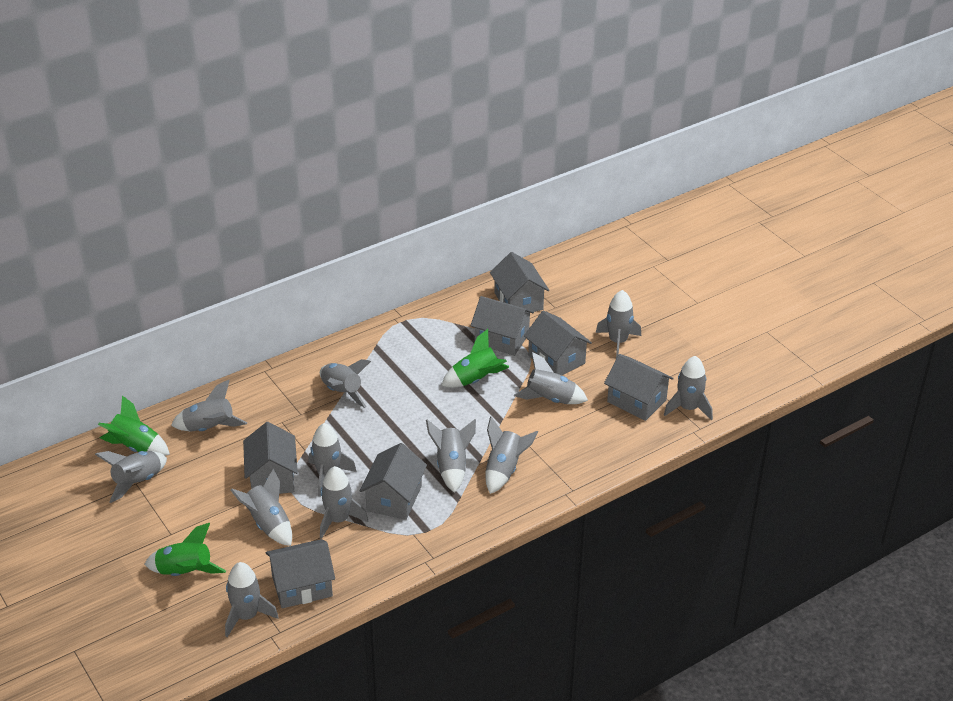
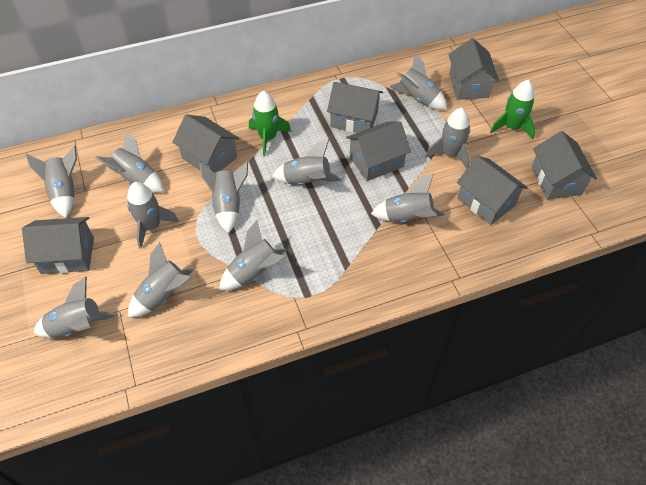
green rocket: [98,395,170,456] [144,523,226,576] [441,329,509,388] = 3 -> [249,91,291,156] [490,80,535,140] = 2
grey rocket: [95,451,167,503] [171,380,247,431] [225,562,279,637] [230,469,292,546] [308,423,357,497] [320,359,371,408] [320,466,368,539] [426,419,476,493] [485,417,538,494] [514,352,588,404] [596,290,641,358] [664,356,713,421] = 12 -> [25,146,77,218] [34,277,118,338] [95,131,164,193] [127,182,179,249] [128,242,195,317] [199,162,248,233] [219,220,287,290] [272,139,342,185] [371,173,445,223] [389,53,447,110] [426,108,470,169] = 11

